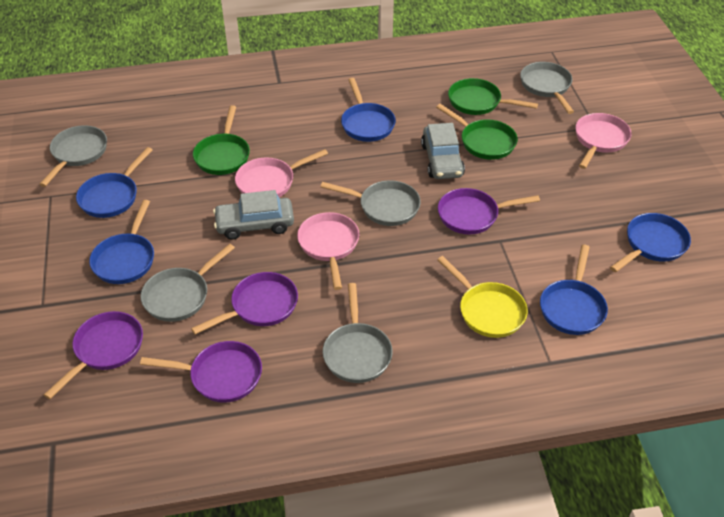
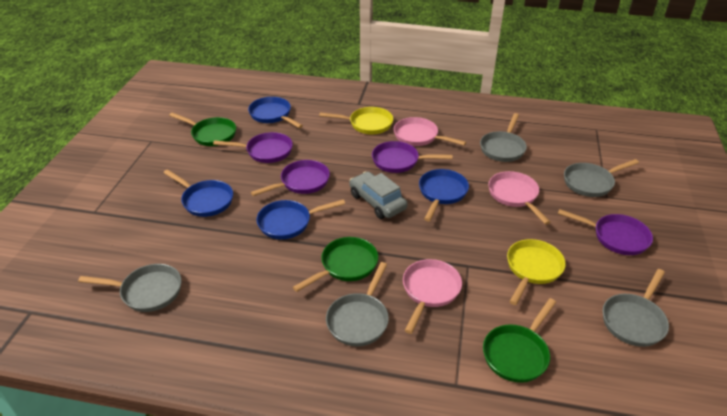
blue pan: [76,147,152,218] [89,200,154,284] [341,78,396,142] [540,245,608,335] [610,213,691,272] = 5 -> [163,169,233,217] [248,97,303,128] [256,199,345,239] [419,169,469,221] = 4
grey car: [213,190,294,240] [421,123,465,179] = 2 -> [349,171,408,219] = 1
yellow pan: [437,256,528,338] = 1 -> [319,107,393,134] [507,239,566,305] = 2

